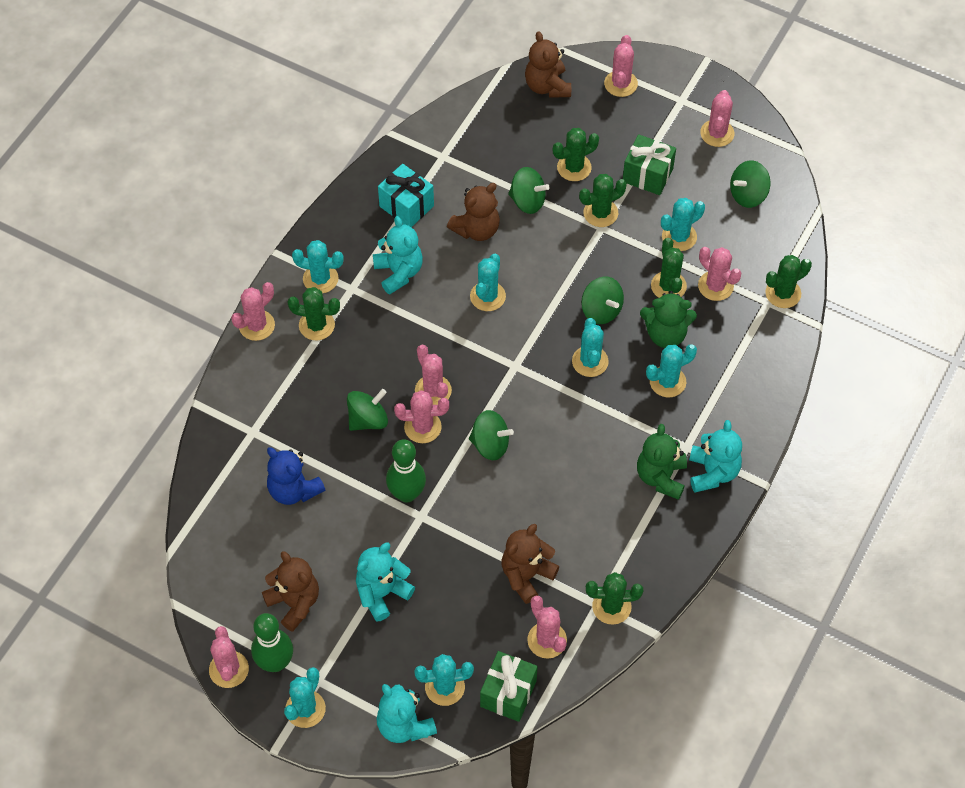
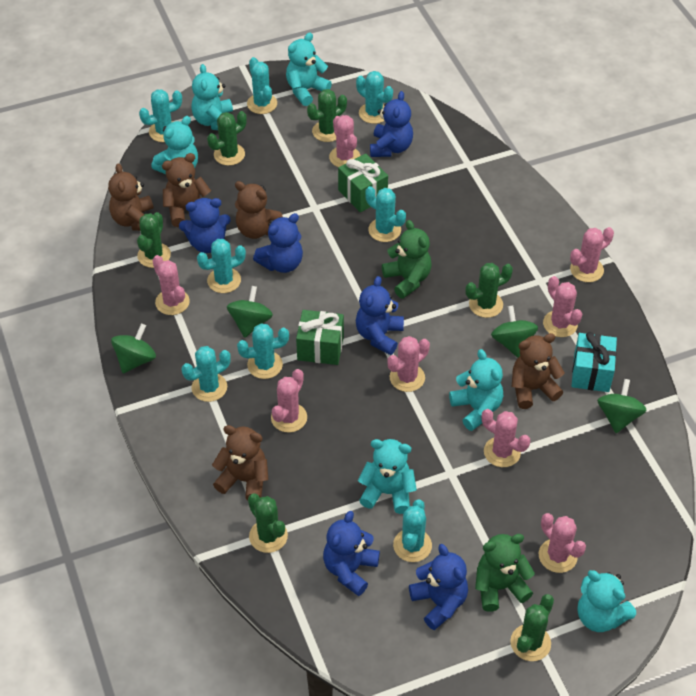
blue teddy bear: [267,447,325,505] = 1 -> [179,198,231,253] [253,213,303,273] [323,511,380,596] [356,276,404,355] [370,91,413,157] [409,544,468,630] = 6
brown teddy bear: [262,551,319,632] [447,183,500,241] [502,524,560,604] [525,31,571,98] = 4 -> [108,163,153,231] [162,153,211,227] [212,425,268,500] [235,181,283,239] [512,333,565,409] = 5
green bowling pin: [251,613,293,672] [386,439,426,503] = 2 -> none = 0
green spinning top: [347,389,388,431] [469,410,514,460] [508,167,550,214] [581,277,624,324] [730,161,771,208] = 5 -> [111,324,156,374] [227,286,273,338] [491,306,538,358] [597,379,646,433] = 4
turquoise cactus: [284,667,326,728] [292,240,344,293] [414,654,474,706] [470,254,506,311] [572,318,609,377] [646,344,697,397] [661,198,705,251] = 7 -> [139,89,182,142] [182,346,231,402] [197,239,246,293] [237,323,289,379] [247,57,277,114] [356,71,393,124] [365,186,406,242] [393,499,432,562] = 8
turquoise teddy bear: [356,542,415,622] [373,216,423,295] [376,684,437,743] [689,420,742,492] = 4 -> [151,116,198,174] [191,64,233,130] [286,33,332,106] [358,439,417,514] [449,349,503,431] [578,570,636,632] = 6

